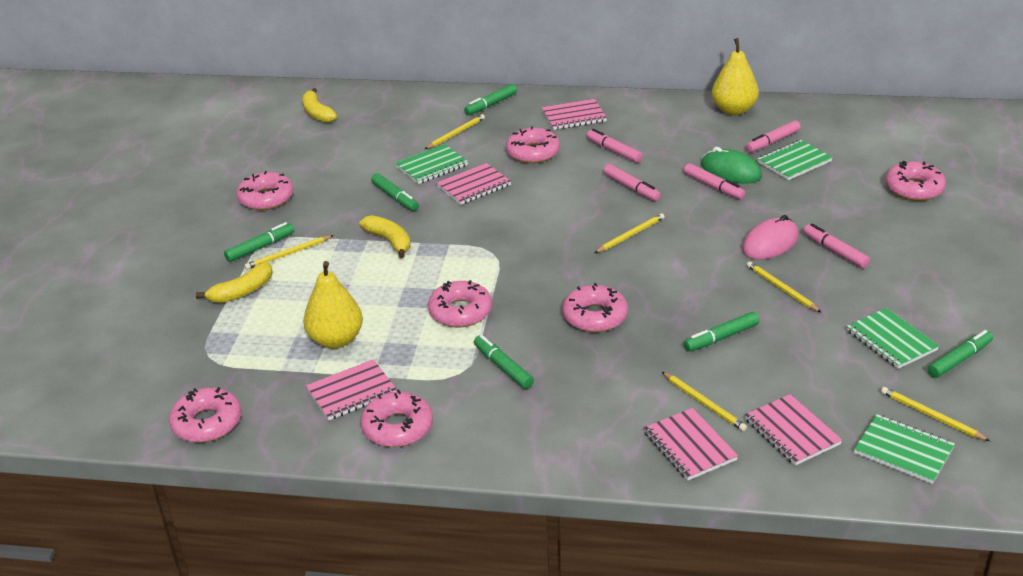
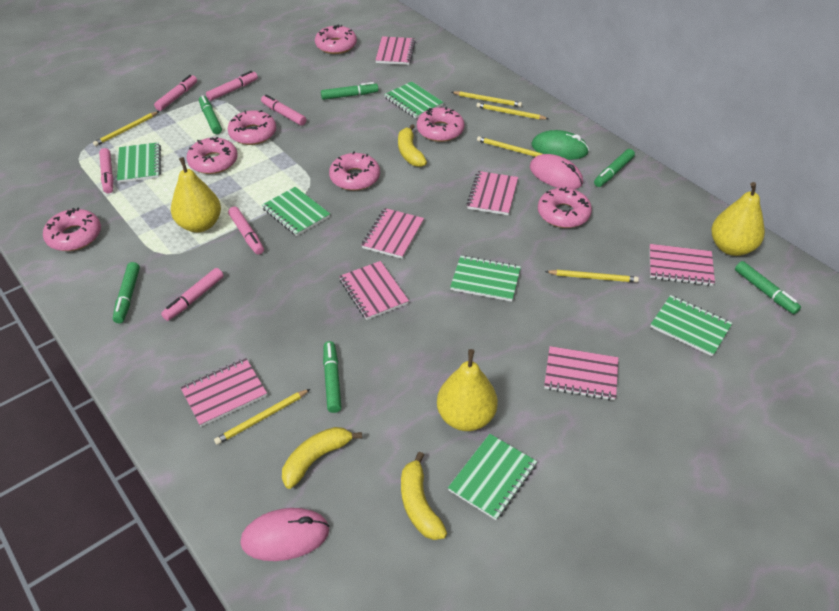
green notebook: [395,144,468,184] [757,140,833,180] [846,308,939,369] [854,414,955,484] = 4 -> [117,142,161,183] [262,187,330,236] [384,82,444,119] [448,434,537,520] [450,255,521,302] [650,295,732,356] = 6
pink marker: [587,129,643,163] [604,164,661,201] [684,163,745,199] [746,120,801,152] [803,224,870,268] = 5 -> [99,148,114,193] [154,75,197,111] [161,268,224,321] [206,71,258,101] [228,206,264,255] [261,94,306,126] = 6
pink mouse: [742,215,799,259] = 1 -> [240,508,329,561] [530,154,583,189] = 2
pink notebook: [306,359,397,421] [436,163,511,205] [542,99,607,130] [644,408,738,480] [745,394,842,466] = 5 -> [180,358,267,427] [339,261,409,320] [362,208,424,259] [376,36,416,65] [466,171,518,215] [544,346,618,400] [649,244,715,286] = 7
yellow pear: [303,261,363,348] [712,38,759,115] = 2 -> [171,157,221,232] [437,349,498,431] [711,182,765,256] = 3

